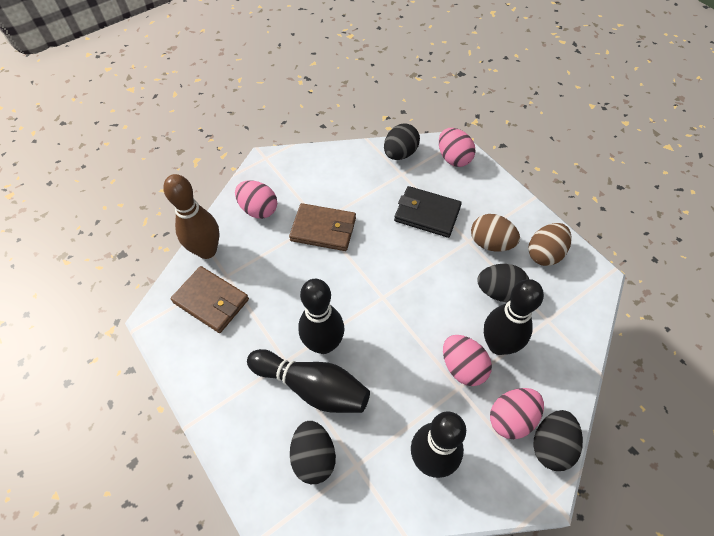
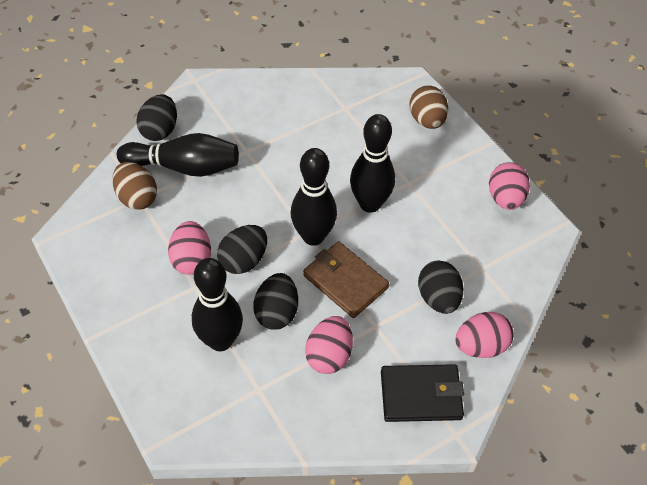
brown bowling pin: [163,174,220,259] = 1 -> none = 0
brown wallet: [170,266,249,333] [289,203,356,251] = 2 -> [303,242,389,318] = 1

